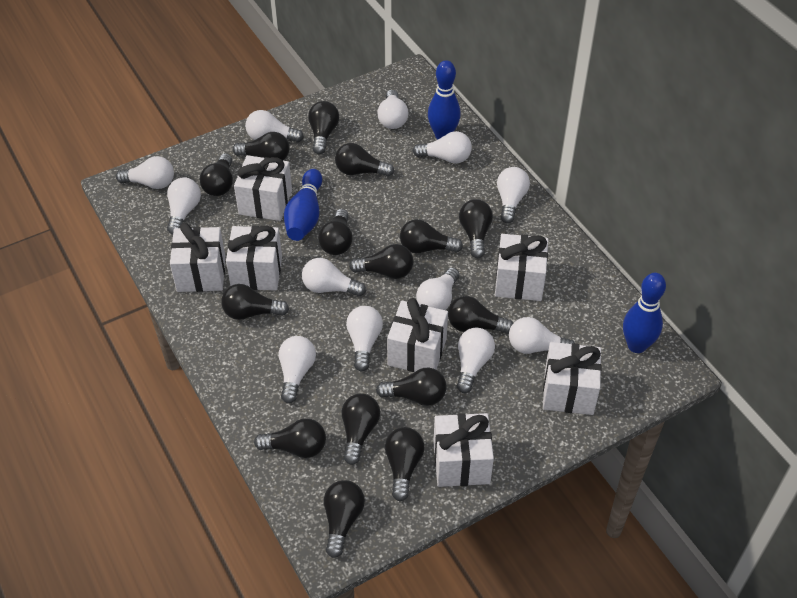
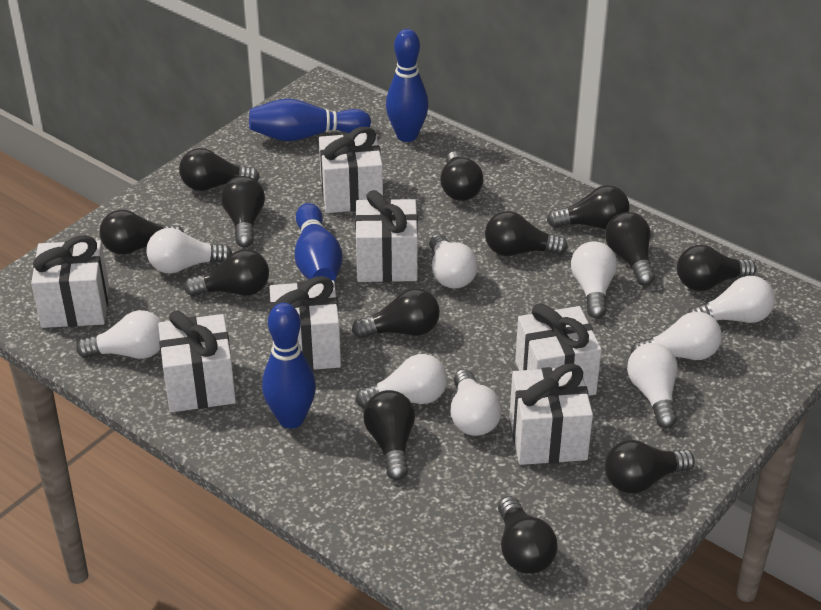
black light bulb: [200,153,233,196] [221,284,289,320] [233,132,289,160] [254,418,326,458] [308,101,339,154] [318,209,353,255] [324,480,365,558] [335,143,394,177] [342,394,380,465] [349,244,413,279] [376,368,446,406] [385,427,424,501] [400,219,463,253] [448,296,513,334] [459,199,493,258] = 15 -> [100,210,184,255] [179,148,260,191] [184,249,269,296] [221,176,265,247] [352,288,440,339] [363,390,415,480] [440,151,484,201] [485,211,568,256] [498,496,558,574] [547,185,630,229] [605,212,655,286] [605,440,695,494] [677,245,757,291] = 13
blue bowling pin: [284,169,322,241] [428,60,461,139] [623,273,666,353] = 3 -> [249,99,371,141] [262,303,316,429] [295,203,342,282] [386,29,429,142] = 4
white light bulb: [116,156,174,189] [167,177,201,235] [245,110,304,143] [279,336,316,403] [302,258,366,297] [346,306,383,371] [377,90,408,129] [413,131,472,164] [416,267,459,310] [457,328,495,393] [497,167,530,224] [509,317,575,354] = 12 -> [76,310,162,359] [147,228,232,274] [356,354,447,409] [429,234,478,289] [450,369,502,436] [571,241,617,319] [627,343,678,428] [631,312,722,360] [688,276,775,323] = 9

